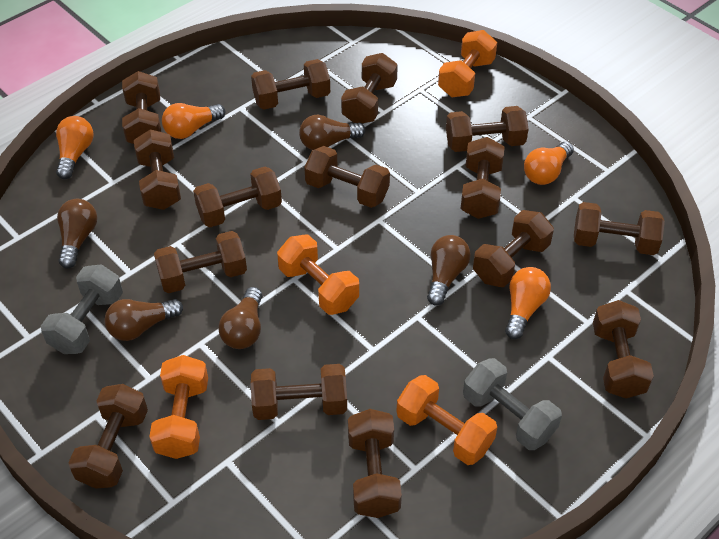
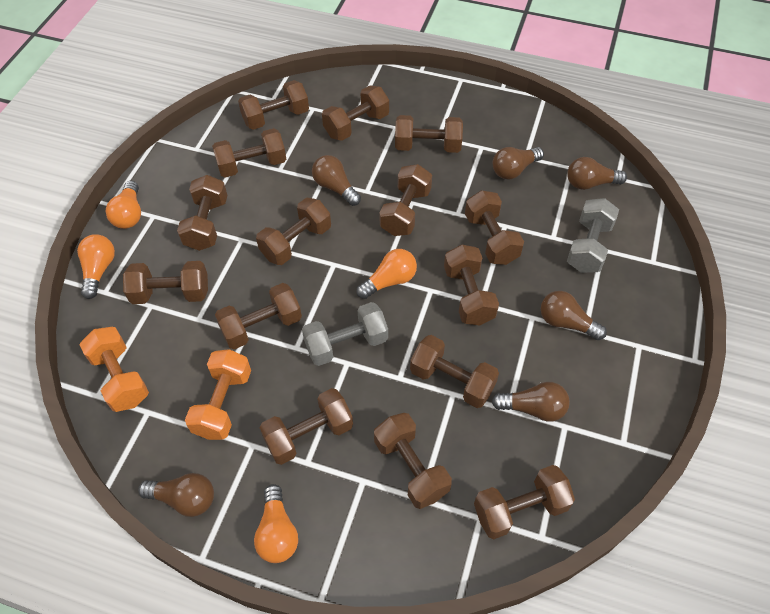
brown light bulb: [57,199,97,268] [104,299,183,341] [218,287,262,349] [299,115,365,150] [427,235,471,306] = 5 -> [138,473,214,517] [312,155,361,206] [492,382,570,422] [493,147,544,180] [541,291,607,340] [567,157,627,190] = 6
orange dumbbell: [149,355,208,459] [277,234,359,315] [396,375,497,465] [438,30,497,97] = 4 -> [79,327,149,412] [185,349,251,440] = 2

